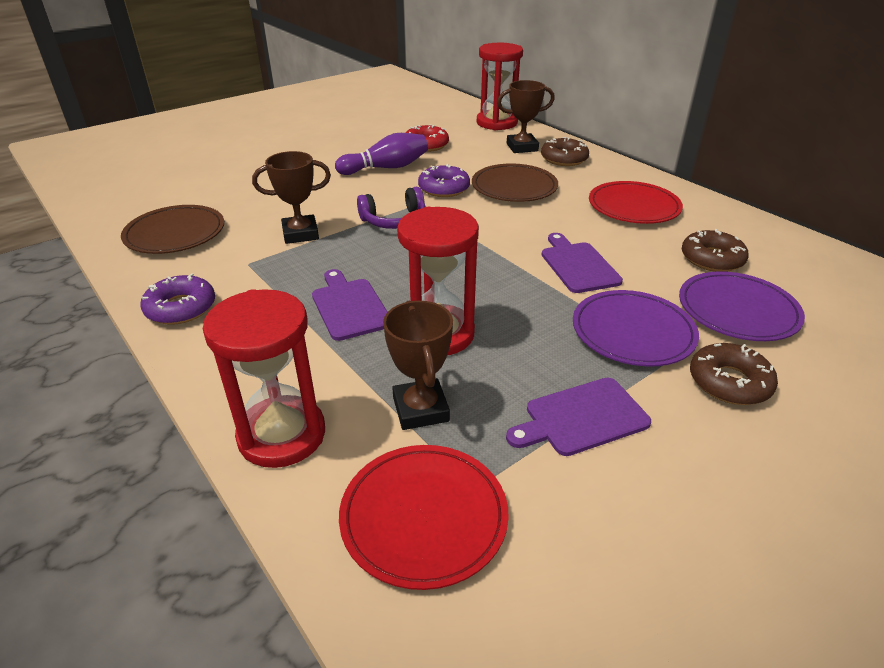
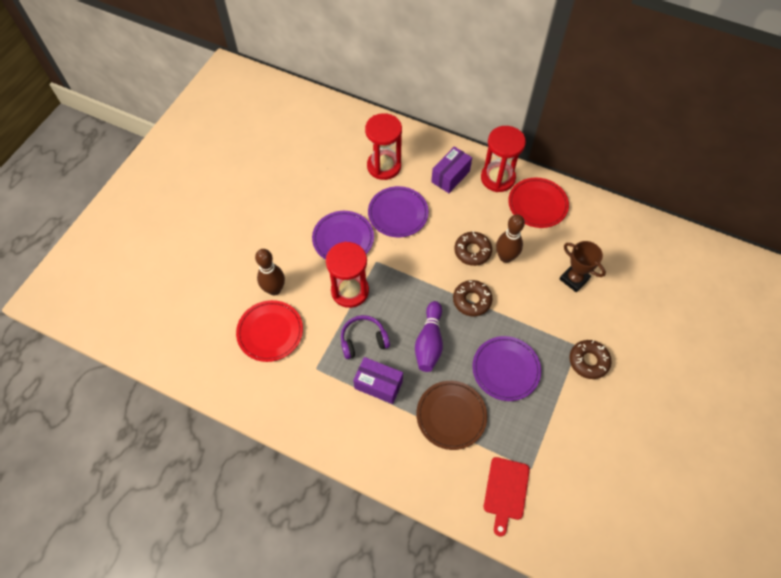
brown bowling pin: none = 0 -> [255,249,285,295] [496,214,525,263] = 2
brown plate: [121,205,224,254] [472,163,558,202] = 2 -> [416,381,487,450] = 1
brown trophy: [252,151,331,244] [383,301,453,430] [497,80,555,153] = 3 -> [560,241,606,292] = 1
purple box: none = 0 -> [353,357,403,404] [431,146,472,193] = 2
purple cutting board: [312,269,387,341] [506,378,651,456] [542,233,623,293] = 3 -> none = 0
purple donut: [141,273,215,325] [418,164,470,197] = 2 -> none = 0
purple plate: [573,290,699,366] [679,271,805,341] = 2 -> [312,211,374,260] [368,186,429,237] [472,336,541,401] = 3
red cutting board: none = 0 -> [484,457,530,537] = 1
red donut: [406,124,449,152] = 1 -> none = 0

